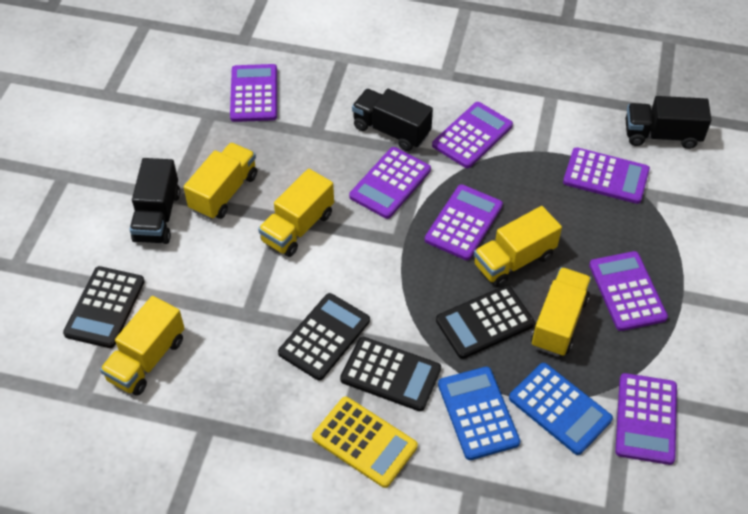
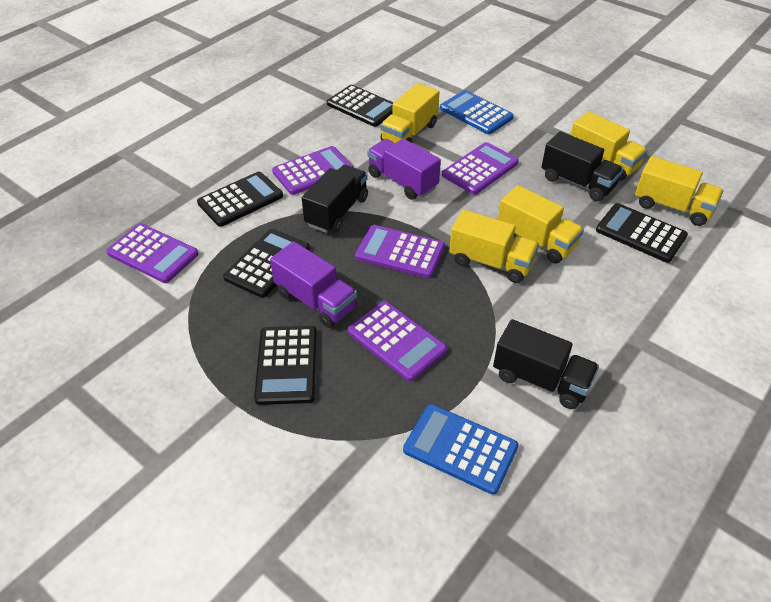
black calculator: [63,266,145,348] [278,293,370,380] [340,337,441,411] [436,285,535,359] = 4 -> [197,172,283,227] [223,229,310,298] [254,326,317,405] [327,85,394,127] [596,203,688,263] = 5
purple calculator: [230,64,277,122] [349,147,431,219] [425,184,503,260] [432,102,513,168] [563,147,650,204] [589,251,668,331] [615,373,677,465] = 7 -> [106,223,199,283] [272,146,354,195] [348,301,447,382] [355,225,445,278] [442,142,519,195] = 5
purple truck: none = 0 -> [270,241,357,328] [367,139,441,200] = 2
yellow calculator: [312,397,418,488] = 1 -> none = 0

